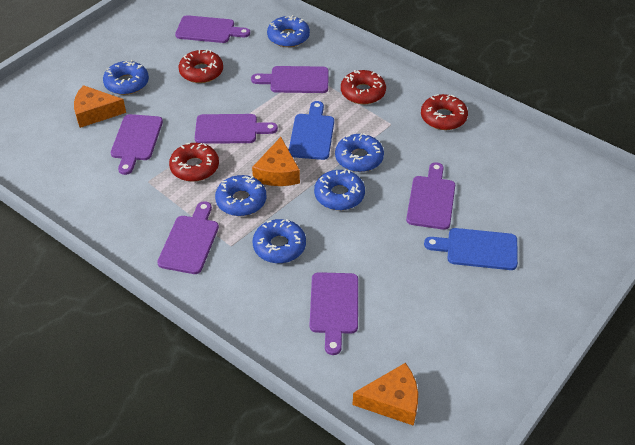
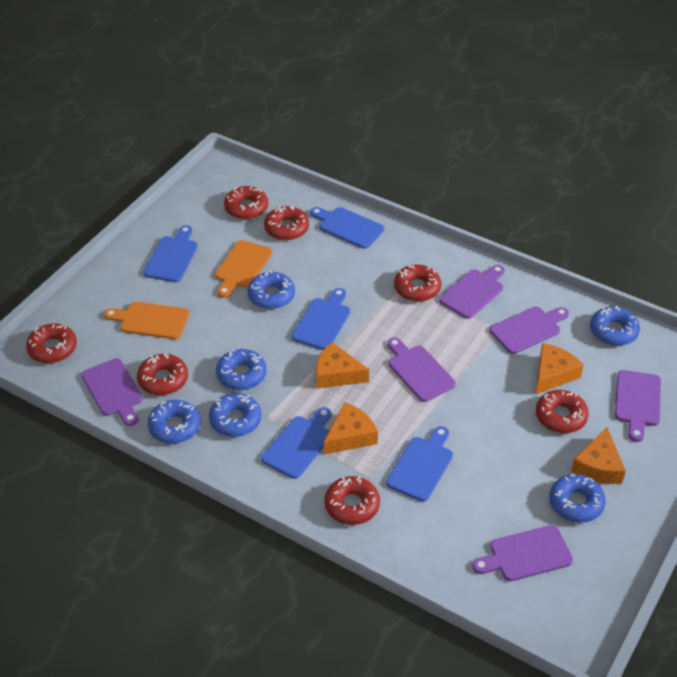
blue cutting board: [289,101,334,160] [424,228,518,270] = 2 -> [144,225,198,282] [261,407,332,479] [292,288,350,350] [310,207,384,249] [386,426,453,502] = 5
orange cheese: [74,85,126,128] [252,137,300,186] [353,363,418,426] = 3 -> [316,342,369,388] [324,402,378,454] [536,343,584,394] [571,427,626,484] = 4
orange cutting board: none = 0 -> [104,302,189,339] [215,240,272,298] = 2
purple cutting board: [111,114,163,175] [157,201,219,274] [175,15,250,43] [195,114,278,144] [251,66,329,93] [310,272,358,355] [406,162,455,230] = 7 -> [81,358,143,426] [387,338,456,402] [439,265,505,319] [472,525,573,581] [490,307,569,354] [615,370,661,442] = 6
red donut: [169,143,219,182] [179,50,223,83] [341,70,386,104] [421,94,468,130] = 4 -> [26,323,77,363] [137,353,188,395] [224,186,268,219] [264,205,309,240] [324,476,380,525] [394,264,441,301] [536,390,589,433] = 7

